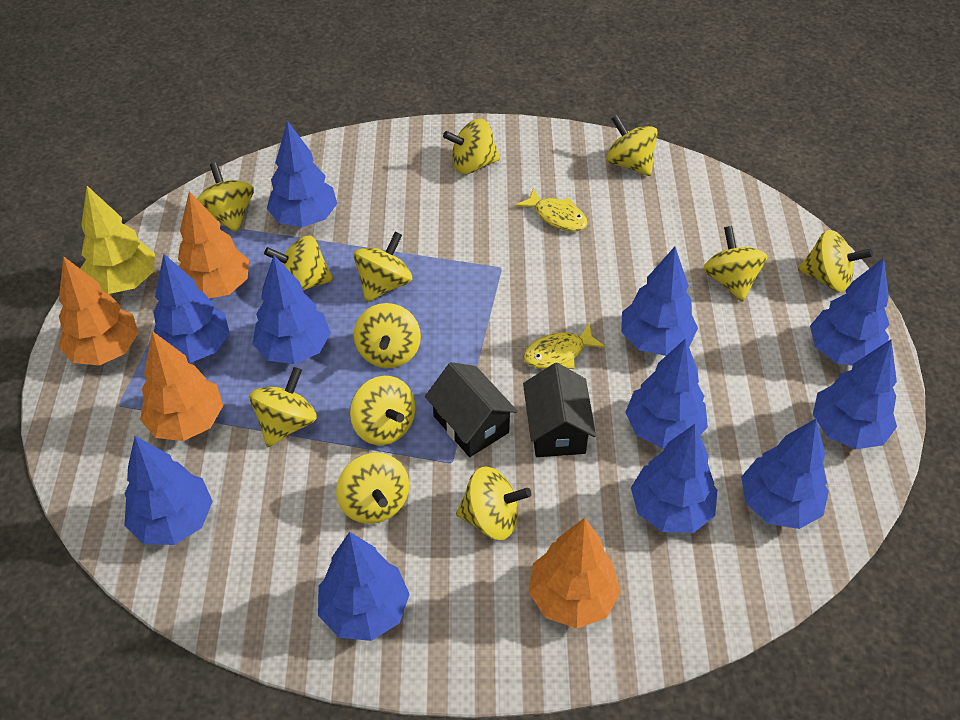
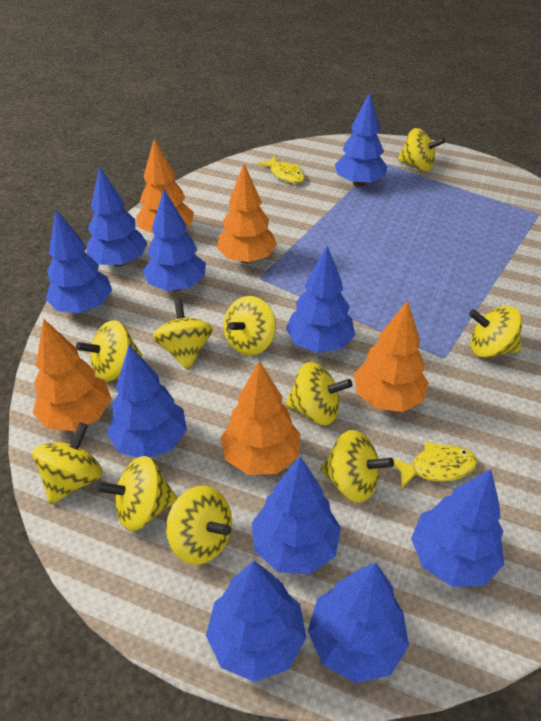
black house: [425,362,518,457] [523,363,596,457] = 2 -> none = 0
blue tree: [124,436,213,545] [153,254,230,363] [253,255,331,364] [267,121,337,227] [318,532,410,641] [621,247,698,356] [625,338,708,448] [631,424,717,533] [741,418,829,529] [810,258,890,366] [813,339,897,449] = 11 -> [45,210,112,313] [87,166,148,267] [107,345,187,458] [143,190,206,291] [206,561,306,682] [252,456,341,574] [286,246,355,353] [308,563,409,683] [335,92,387,187] [411,469,504,587] = 10
orange tree: [59,256,138,366] [140,331,223,441] [178,191,249,298] [529,518,621,628] = 4 -> [33,318,111,431] [136,139,194,234] [217,164,277,263] [220,360,301,475] [354,300,429,412] = 5
yellow spinning top: [197,162,254,233] [250,367,317,447] [264,236,333,291] [336,453,409,524] [350,376,415,445] [354,231,412,302] [354,303,421,368] [443,119,500,174] [456,467,531,540] [607,114,658,176] [703,226,767,302] [798,230,873,292] = 12 -> [32,422,102,504] [76,320,142,382] [96,456,177,531] [153,298,213,370] [166,486,232,565] [224,296,276,356] [285,362,352,425] [320,430,394,503] [398,128,445,171] [469,306,522,358] = 10
yellow tree: [80,186,155,294] = 1 -> none = 0

